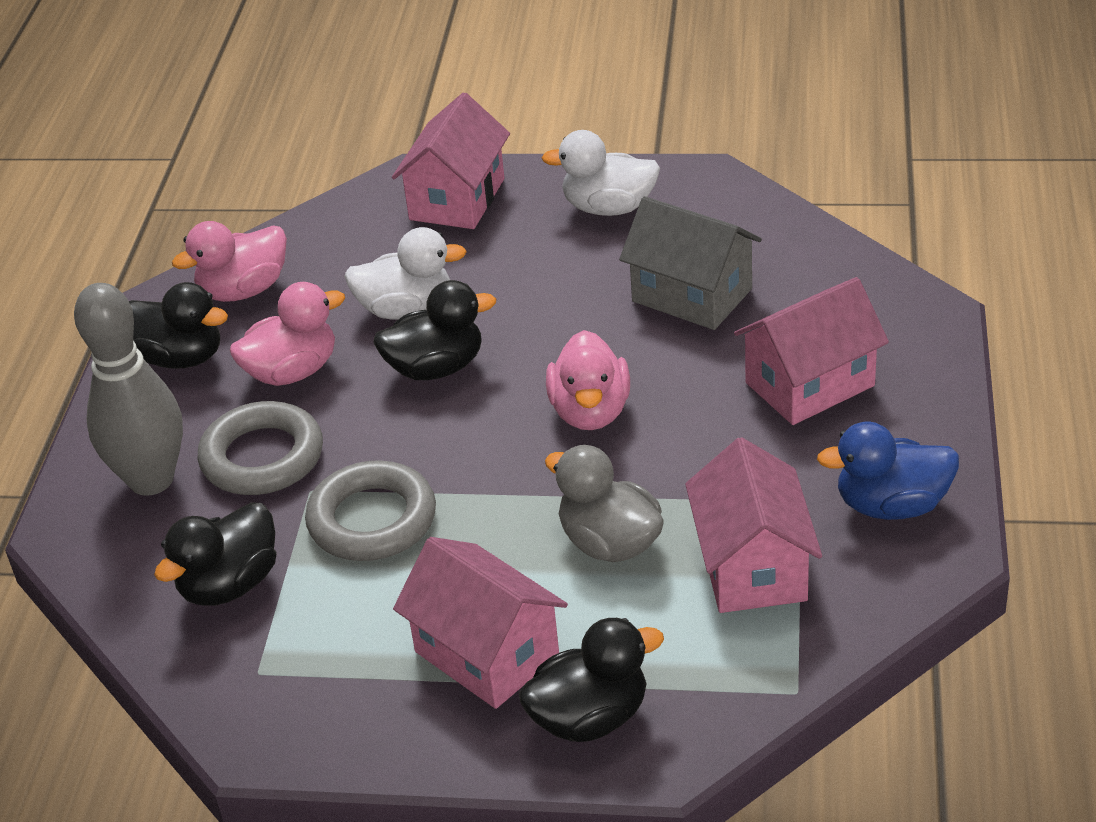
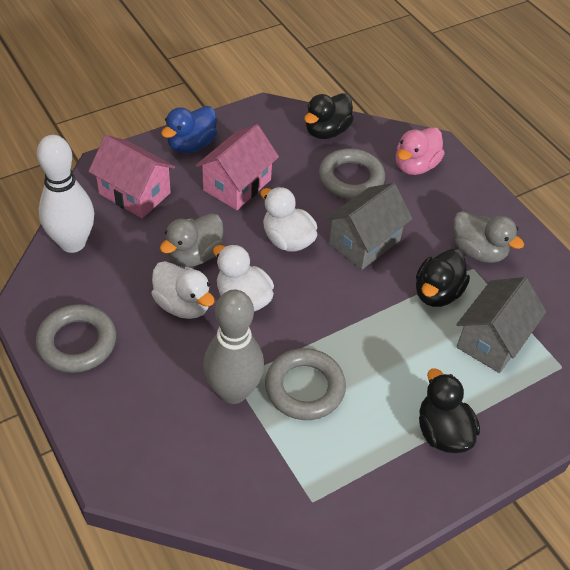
black duck: [129,282,228,369] [154,502,276,606] [373,280,496,380] [519,618,664,742] = 4 -> [304,93,354,139] [416,249,470,307] [419,368,480,453] = 3
grey duck: [545,445,664,562] = 1 -> [160,213,223,267] [454,211,524,263] = 2
grey house: [619,196,762,330] = 1 -> [325,183,413,270] [456,277,546,373] = 2
grey ring: [198,401,323,495] [305,460,436,561] = 2 -> [36,304,116,373] [265,348,346,420] [319,148,385,199] = 3
pink duck: [172,221,287,302] [230,282,345,386] [546,330,630,430] = 3 -> [396,127,445,175] = 1
pink house: [392,92,510,229] [393,537,568,709] [685,437,822,613] [734,277,889,425] = 4 -> [88,135,175,218] [196,124,279,210] = 2
white bowling pin: none = 0 -> [37,135,94,253] = 1
white duck: [344,227,467,320] [541,130,660,216] = 2 -> [151,261,215,319] [213,244,274,311] [260,187,317,252] = 3

